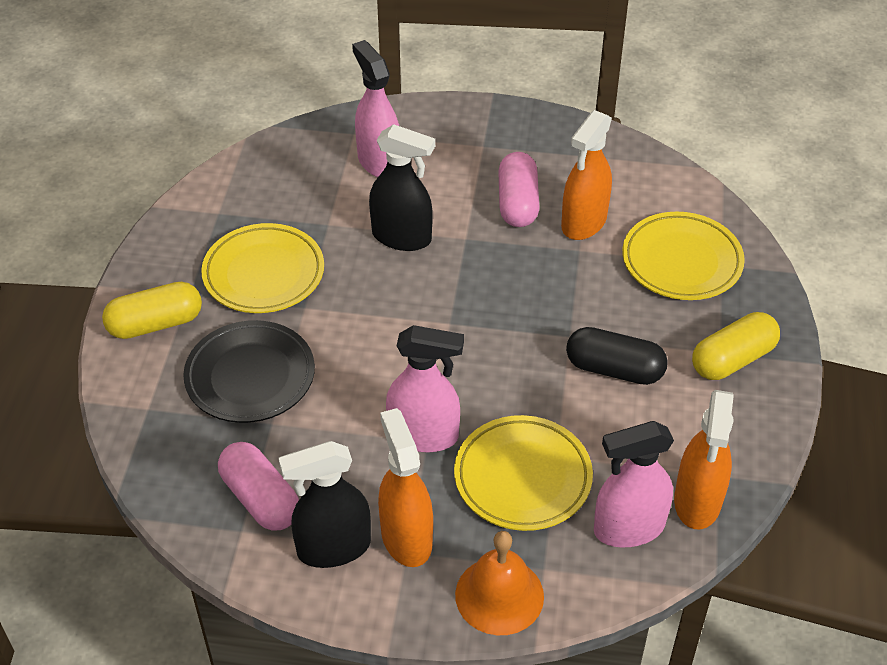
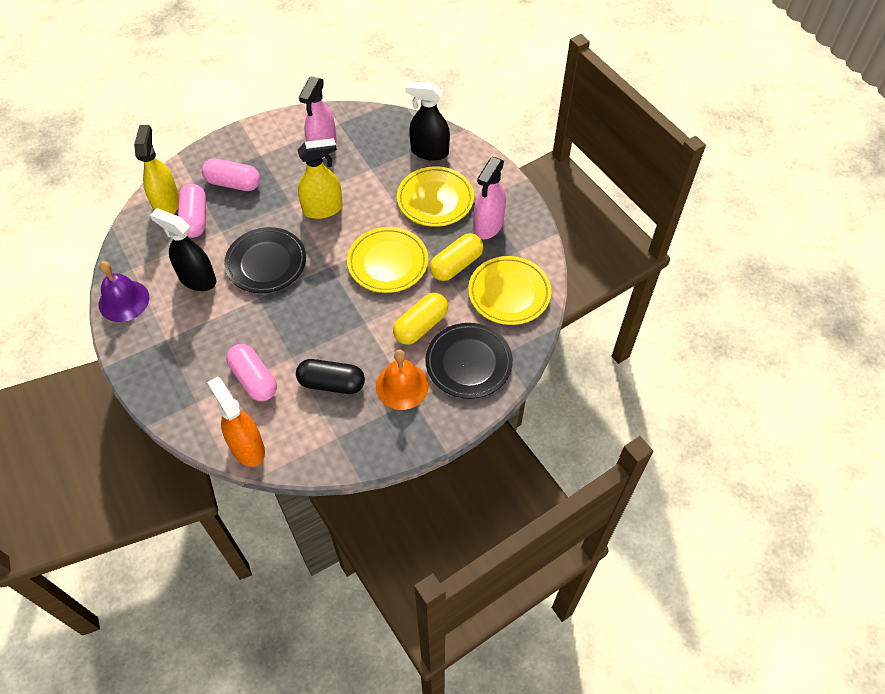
black plate: [183,320,315,423] = 1 -> [224,227,306,293] [425,323,513,399] = 2
orange spray bottle: [378,408,433,567] [561,110,612,240] [674,390,734,529] = 3 -> [207,377,265,467] = 1
pink capsule: [218,442,299,531] [498,152,539,227] = 2 -> [178,184,206,238] [202,159,260,191] [226,344,277,401] = 3
pink spray bottle: [352,40,399,177] [386,325,464,452] [594,421,674,547] = 3 -> [299,76,337,159] [474,157,506,239] = 2
purple bell: none = 0 -> [99,261,149,322] = 1
yellow spray bottle: none = 0 -> [134,125,179,214] [298,138,343,219] = 2

